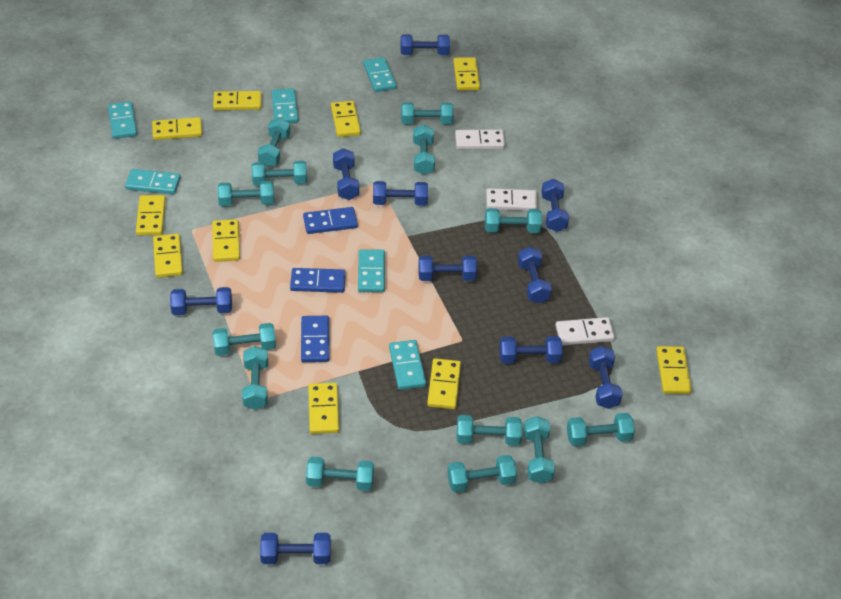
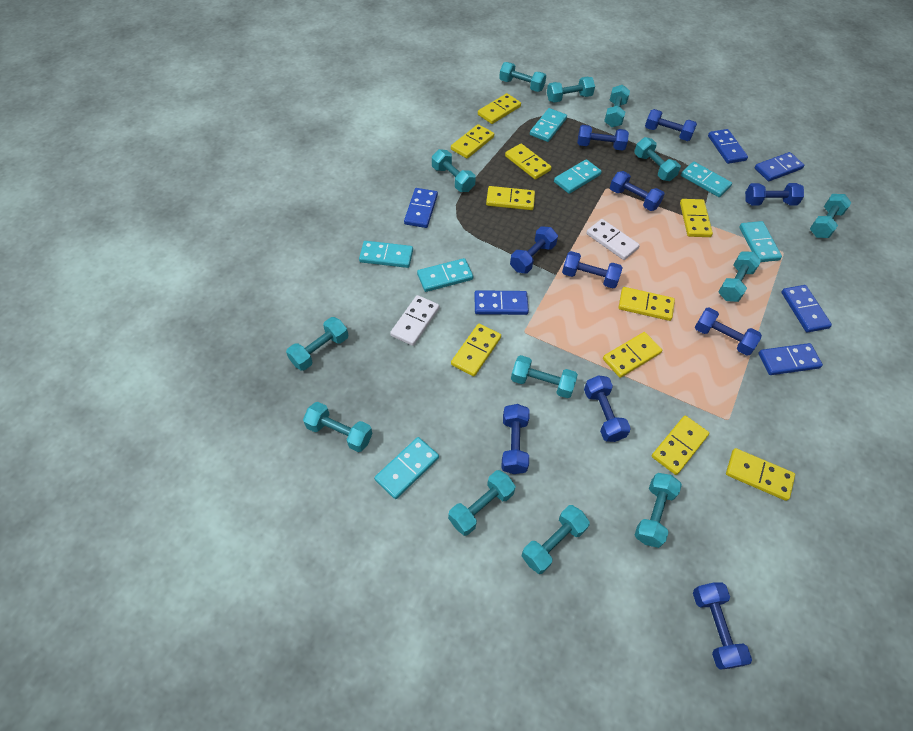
blue domino: [290,268,346,293] [301,316,329,362] [303,207,358,234] = 3 -> [404,188,438,228] [474,290,529,315] [708,129,748,164] [755,152,804,181] [758,343,823,375] [781,285,832,333] = 6
turquoise domino: [108,101,137,139] [125,169,181,194] [271,88,299,123] [358,249,385,292] [363,57,397,92] [389,340,426,390] = 6 -> [359,241,413,268] [374,437,439,499] [417,258,473,292] [530,108,567,142] [554,159,602,194] [681,162,732,197] [739,221,782,262] = 7
white domino: [455,129,505,149] [486,188,538,211] [555,317,615,345] = 3 -> [390,295,439,346] [586,219,640,260] = 2

